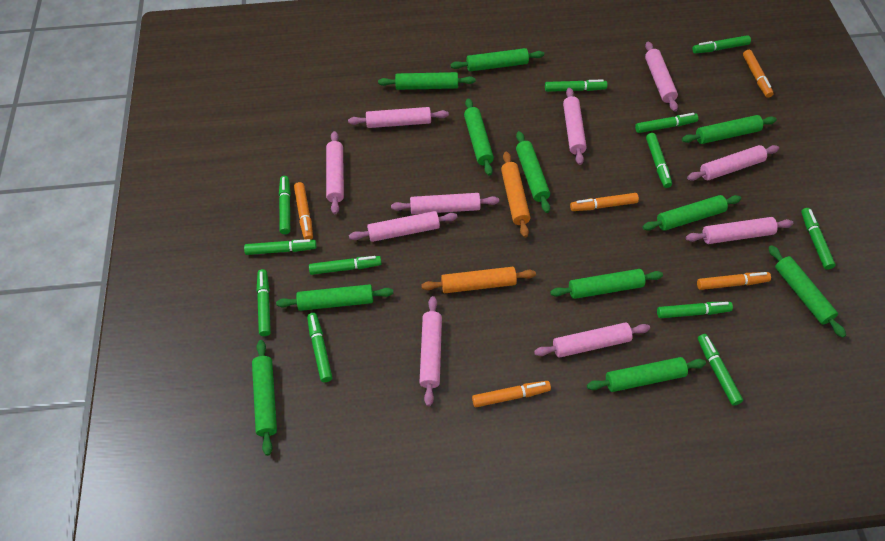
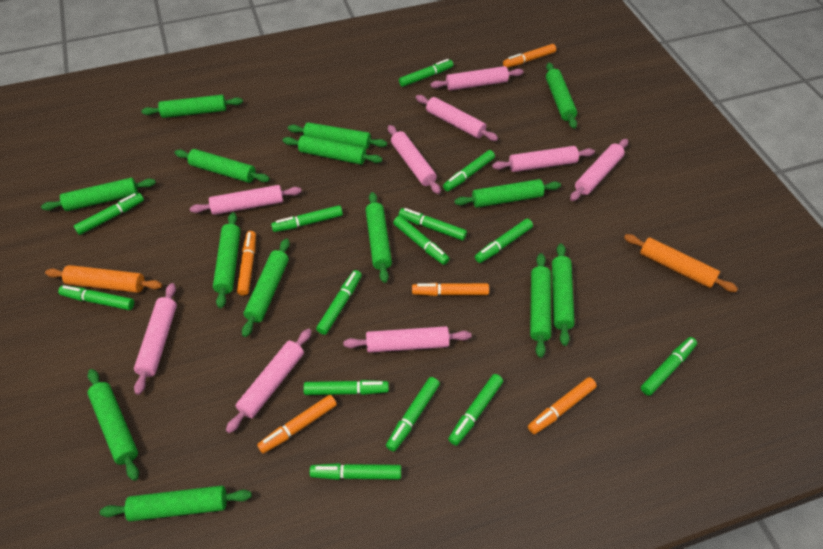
green marker: [244,239,317,255] [257,269,271,336] [279,176,291,234] [307,313,332,382] [309,256,382,275] [545,79,608,92] [635,113,698,133] [646,133,672,188] [657,302,733,318] [692,35,751,54] [698,334,743,406] [801,208,835,270] = 12 -> [58,285,134,310] [74,193,144,235] [271,205,343,232] [303,380,389,395] [310,463,401,480] [316,270,362,335] [386,377,440,452] [393,216,450,265] [399,59,453,87] [399,208,467,241] [443,150,495,191] [448,374,503,446] [475,219,533,263] [641,337,697,396] = 14
green rolling pin: [252,340,277,456] [276,284,394,311] [378,72,475,90] [450,48,544,71] [464,98,494,176] [516,131,550,213] [550,269,663,299] [587,357,706,392] [642,195,741,231] [682,115,777,144] [768,245,846,338] = 11 -> [41,178,156,211] [87,369,139,481] [100,486,252,522] [141,95,243,118] [175,149,270,183] [213,212,240,308] [242,238,290,337] [283,135,382,165] [288,122,387,149] [366,192,392,283] [454,179,561,208] [530,253,551,358] [546,63,577,129] [552,244,575,346] = 14
pink rolling pin: [326,131,344,214] [348,107,449,128] [349,211,458,242] [391,193,499,214] [419,296,442,406] [534,322,650,358] [563,88,587,165] [645,41,678,112] [686,217,793,244] [687,145,779,181] = 10 -> [134,283,177,395] [190,185,302,215] [226,329,312,433] [343,326,471,353] [388,125,441,194] [416,95,498,141] [431,66,524,91] [492,146,595,172] [570,139,628,201] = 9

